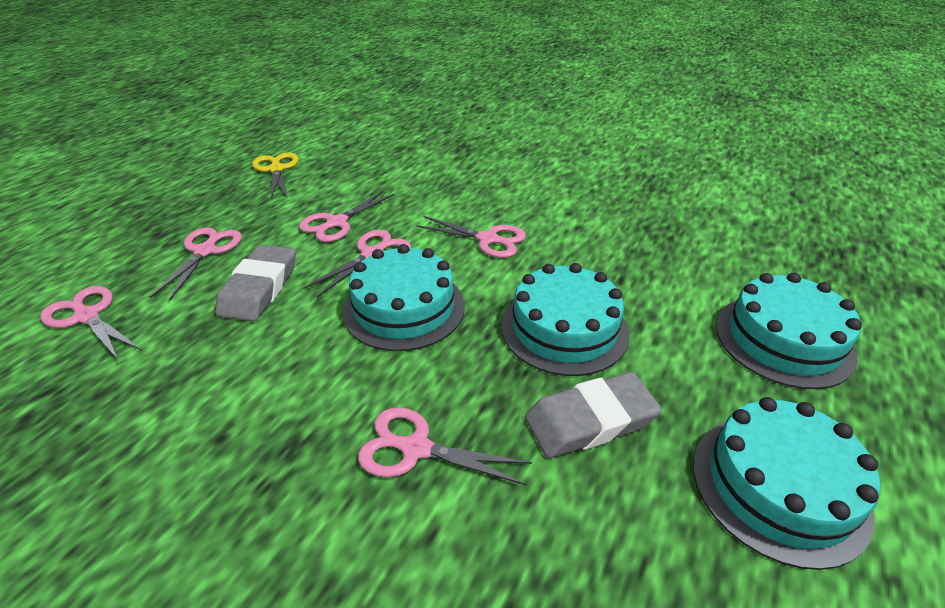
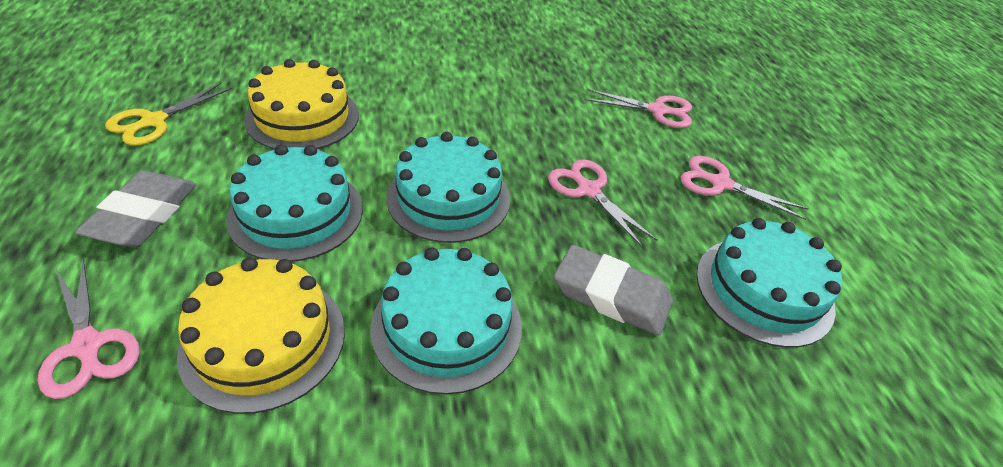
pink scissors: [40,286,142,361] [150,227,242,301] [299,190,395,242] [303,230,411,298] [358,407,532,485] [416,216,526,258] = 6 -> [37,259,140,399] [548,159,657,247] [585,89,692,128] [680,156,809,220] = 4
yellow cake: none = 0 -> [177,257,345,414] [244,59,359,149] = 2

